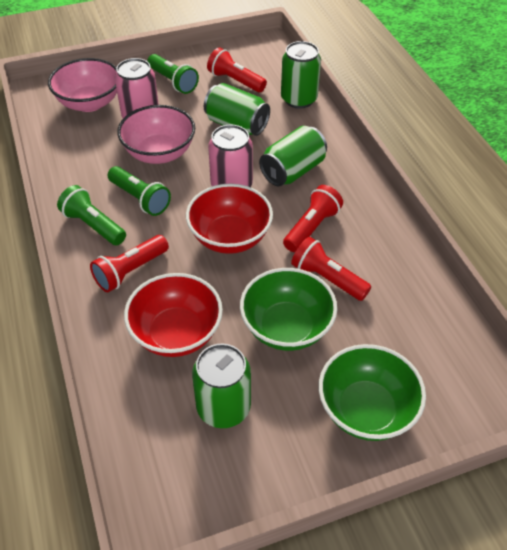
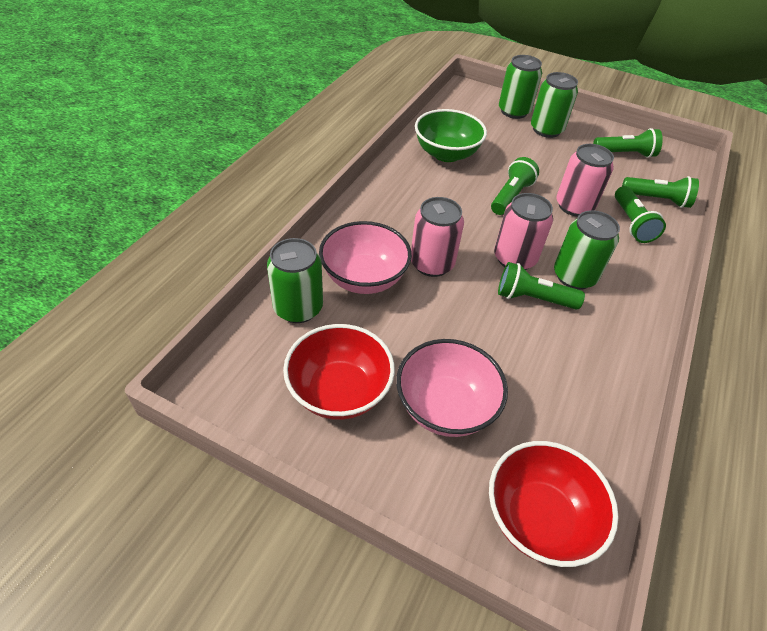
green bowl: [240,268,337,351] [319,344,426,441] = 2 -> [415,109,487,162] = 1
green flashlight: [57,185,126,246] [108,166,171,216] [147,54,199,94] = 3 -> [491,157,539,215] [498,262,585,309] [593,128,663,158] [615,186,666,243] [622,176,699,208] = 5
pink can: [115,58,159,118] [208,125,253,187] = 2 -> [411,197,464,277] [494,193,553,270] [556,144,614,217] = 3
red flashlight: [90,235,169,292] [207,48,267,92] [283,185,343,252] [291,237,371,301] = 4 -> none = 0

